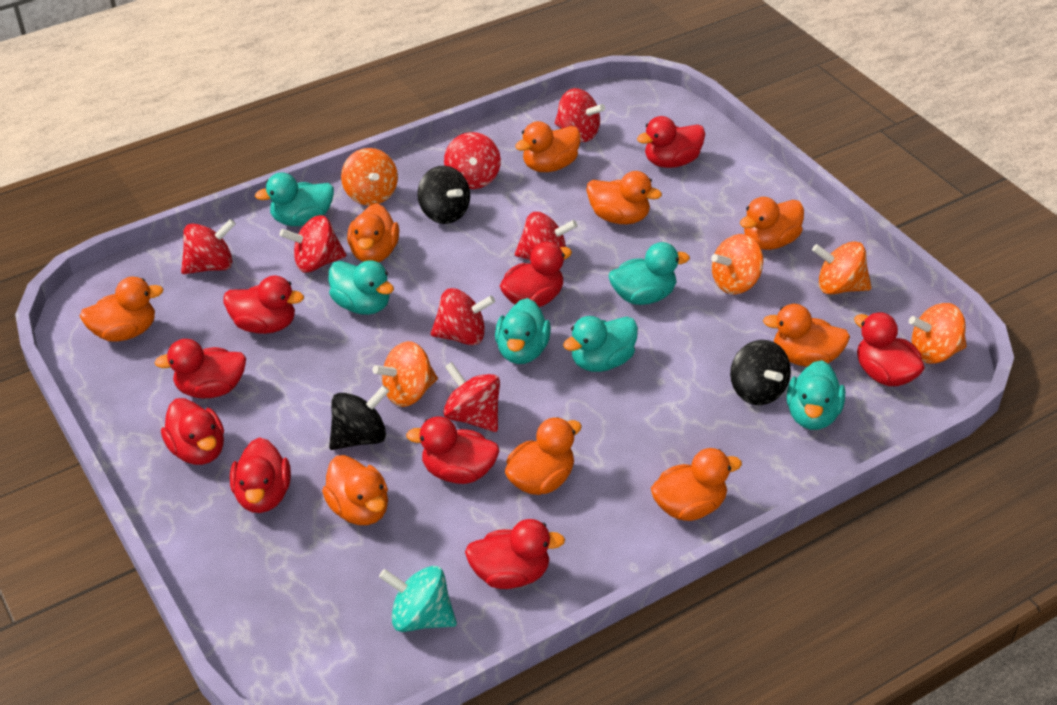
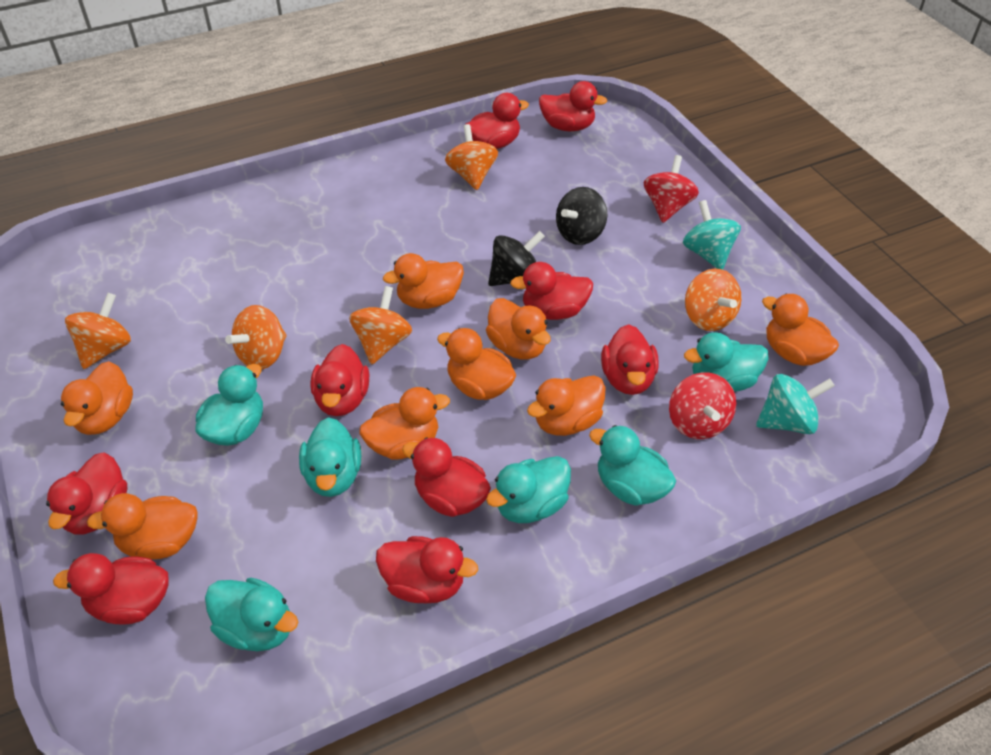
black spinning top: [329,385,389,450] [417,166,470,224] [730,340,791,405] = 3 -> [488,231,545,286] [556,187,607,245] = 2
orange duck: [80,277,164,342] [322,455,388,525] [347,203,399,262] [505,417,582,495] [515,121,580,172] [587,171,662,224] [651,448,742,521] [740,197,804,250] [763,304,850,367] = 9 -> [61,361,133,435] [87,493,198,559] [360,387,450,460] [383,253,464,309] [437,328,516,400] [486,298,551,360] [527,375,606,436] [762,294,839,366] = 8
red spinning top: [181,219,236,274] [279,215,346,273] [431,288,495,345] [443,362,500,432] [444,132,501,189] [515,212,577,260] [555,88,605,142] = 7 -> [644,155,699,223] [669,372,736,439] = 2
turquoise spinning top: [379,566,457,632] = 1 -> [683,200,741,270] [756,374,835,434] = 2

